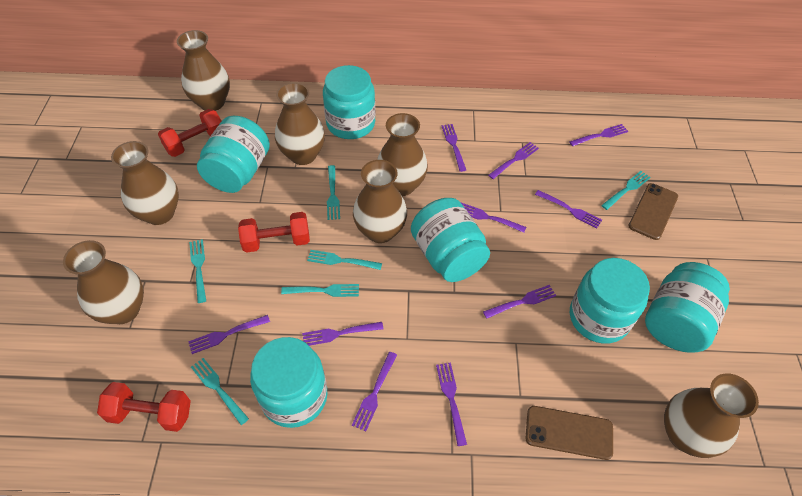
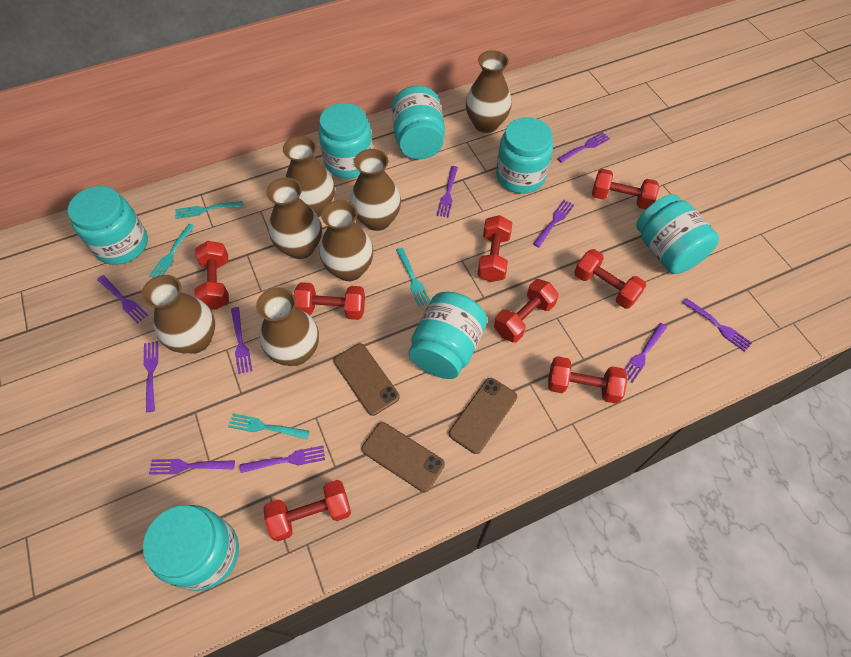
brown phone: [526,406,613,460] [628,183,678,240] = 2 -> [334,343,400,416] [362,422,445,492] [449,378,517,454] = 3
red dumbbell: [97,382,191,432] [158,109,222,157] [238,212,310,253] = 3 -> [194,241,229,310] [264,480,351,541] [294,282,365,320] [477,215,512,282] [494,279,559,343] [548,356,627,404] [574,249,646,309] [592,169,659,209] = 8
turquoise fork: [189,239,206,303] [191,358,249,425] [281,284,359,297] [307,250,382,270] [327,165,340,220] [601,171,651,210] = 6 -> [149,224,195,278] [175,201,243,219] [228,414,309,439] [396,248,431,307] = 4
turquoise jar: [197,116,270,193] [250,337,327,428] [323,65,376,139] [411,198,490,282] [570,258,650,344] [645,262,730,353] = 6 -> [68,186,148,265] [143,505,239,591] [318,103,373,179] [392,86,445,159] [409,292,487,379] [496,117,553,194] [636,194,719,274] = 7

